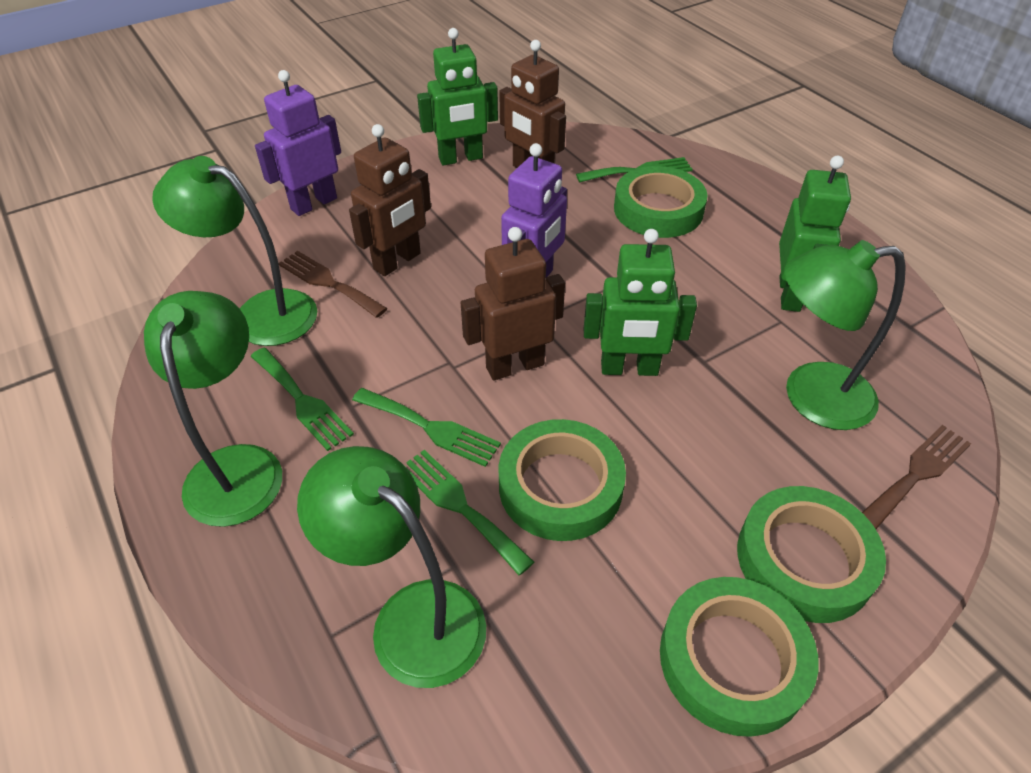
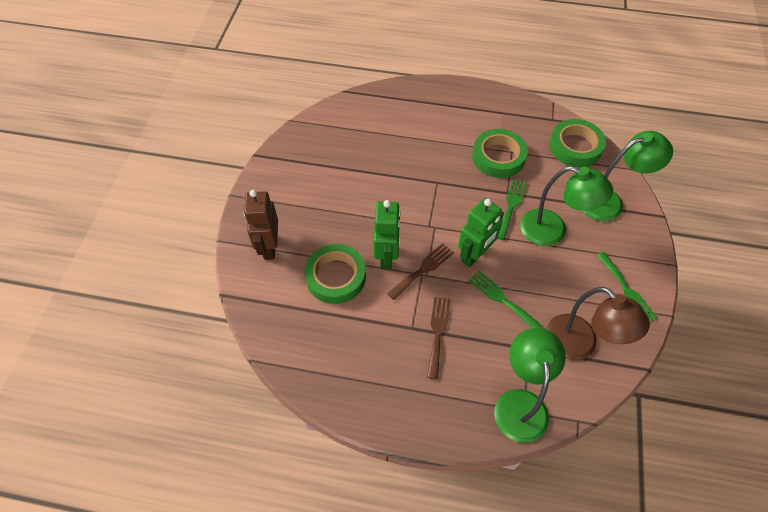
brown lamp: none = 0 -> [546,287,650,360] = 1
brown robot: [349,124,431,276] [461,227,565,380] [499,40,566,168] = 3 -> [244,190,278,260] = 1
green fork: [250,348,354,451] [352,388,501,467] [405,450,534,575] [576,157,693,182] = 4 -> [468,271,543,328] [498,179,527,240] [597,252,657,321] = 3
green lamp: [144,291,282,527] [152,156,317,346] [297,446,486,688] [784,240,906,430] = 4 -> [494,328,566,443] [520,166,613,246] [582,131,673,221] = 3
green robot: [417,28,498,166] [584,229,697,376] [779,156,851,312] = 3 -> [373,200,401,270] [458,198,504,267] = 2
green tape: [498,419,626,541] [614,166,707,238] [660,577,818,737] [737,486,886,623] = 4 -> [304,244,366,304] [472,129,528,178] [549,119,606,167] = 3
purple robot: [255,70,341,216] [501,143,567,278] = 2 -> none = 0

